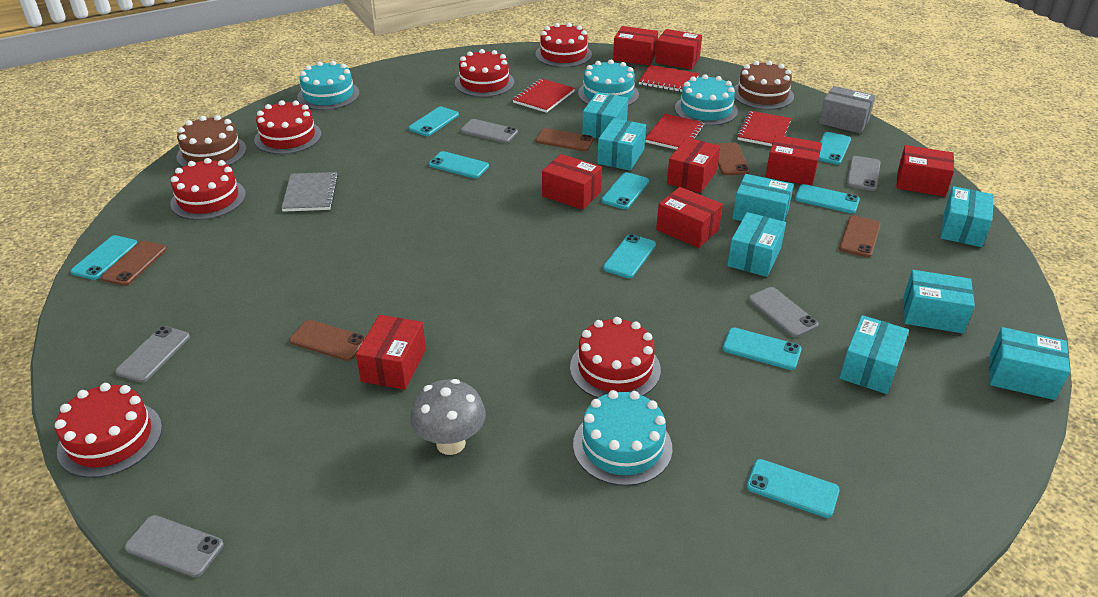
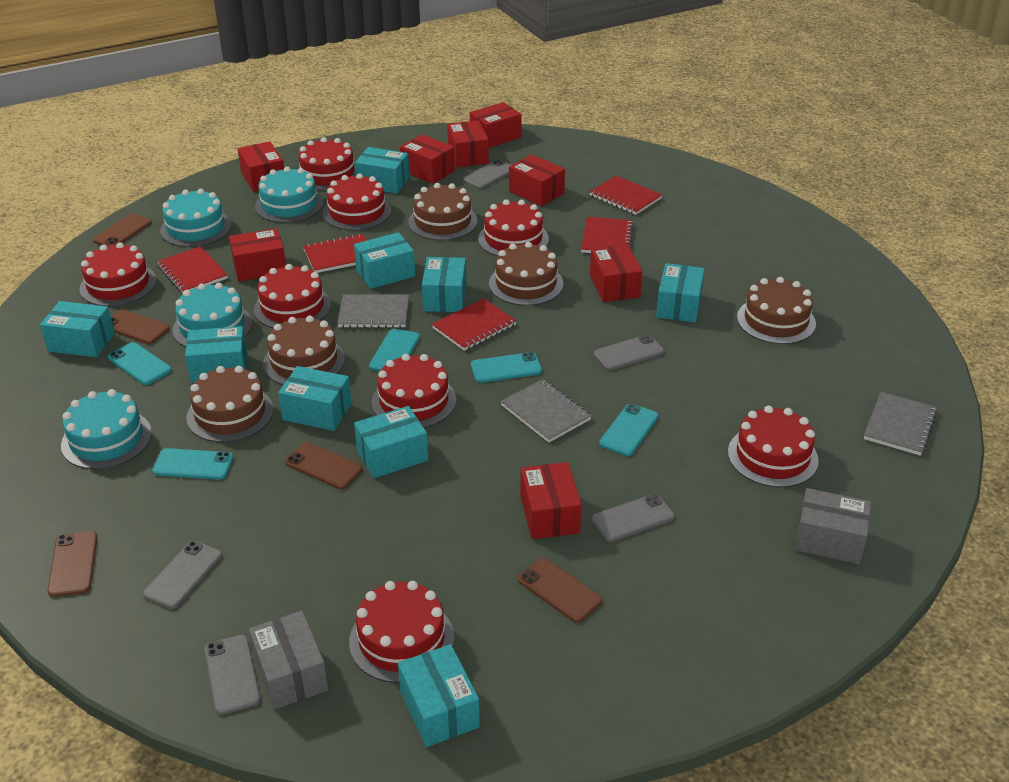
brown cake: [176,115,246,167] [734,61,794,110] = 2 -> [186,366,273,442] [263,316,345,385] [408,183,478,241] [489,242,563,306] [737,277,816,344] = 5
grey box: [819,86,875,134] = 1 -> [249,611,328,710] [794,488,871,564] = 2
grey mushroom: [410,379,486,455] = 1 -> none = 0
grey notebook: [281,172,338,212] = 1 -> [337,294,409,328] [501,379,591,443] [864,392,938,456] = 3
red cake: [55,383,162,478] [170,158,246,220] [254,100,322,154] [455,49,514,97] [535,23,592,67] [570,317,661,398] = 6 -> [79,242,157,307] [254,264,331,329] [297,137,356,191] [323,173,391,230] [349,581,454,683] [372,354,456,428] [478,199,549,256] [728,405,819,488] = 8
red notebook: [513,78,575,113] [639,65,699,92] [645,114,704,149] [737,111,791,146] = 4 -> [156,246,228,293] [303,234,367,273] [432,299,517,351] [581,217,634,253] [589,176,662,215] = 5
turquoise box: [582,92,628,139] [597,118,646,171] [727,212,786,277] [732,174,794,221] [840,315,909,394] [903,270,975,333] [941,186,994,247] [989,327,1070,400] = 8 -> [40,301,115,357] [185,326,248,383] [278,366,352,431] [354,232,415,289] [354,406,428,478] [355,147,410,194] [398,644,480,747] [422,257,466,312] [656,263,705,323] = 9
turquoise phone: [71,235,138,280] [408,107,459,136] [429,151,489,178] [601,172,649,209] [603,234,656,278] [722,328,802,370] [746,459,840,518] [795,184,860,213] [819,132,851,165] = 9 -> [108,342,172,385] [152,448,233,480] [369,329,420,371] [471,352,542,383] [599,403,659,456] = 5

